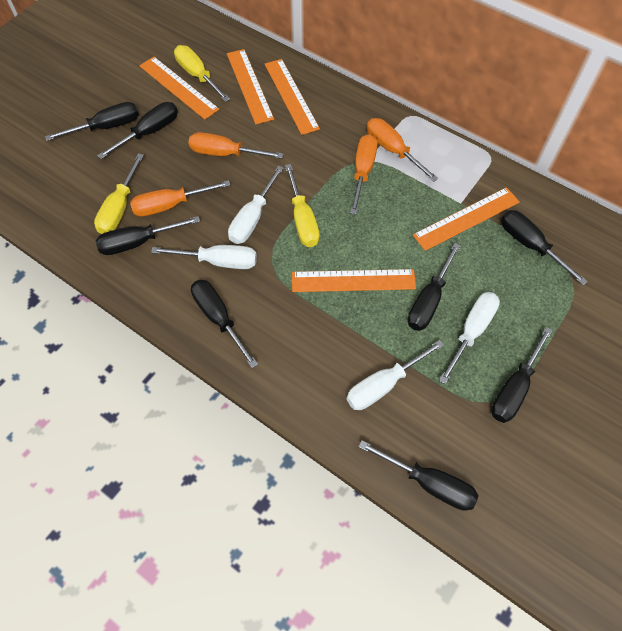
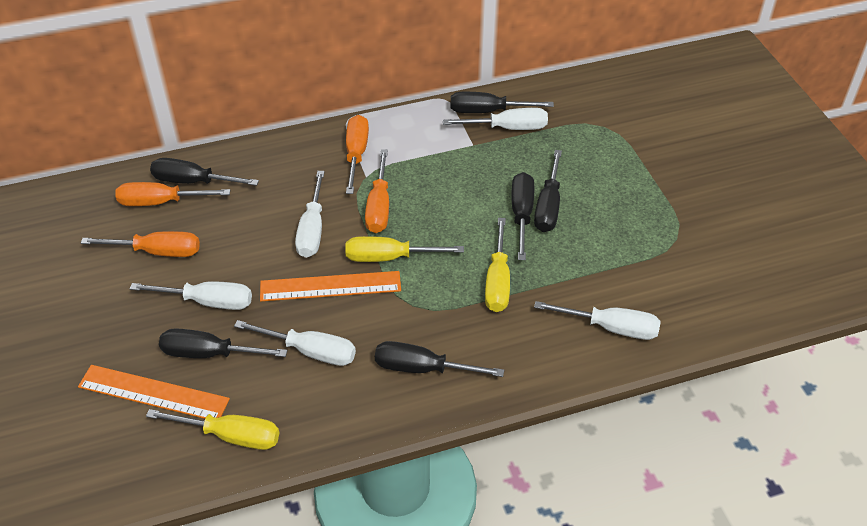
black screwdriver: [45,102,139,141] [96,216,200,255] [97,102,178,159] [191,280,258,368] [359,440,479,511] [408,243,461,331] [491,327,553,423] [501,210,588,285] = 8 -> [150,158,259,186] [159,328,287,358] [375,341,504,377] [451,92,554,113] [512,172,534,260] [534,150,562,232] = 6
orange ruler: [139,57,219,120] [227,49,274,124] [265,59,320,135] [292,269,416,292] [413,187,520,251] = 5 -> [78,365,230,419] [260,271,401,301] = 2
white screwdriver: [151,245,257,269] [228,166,284,244] [347,340,444,410] [439,292,500,384] = 4 -> [130,281,252,310] [234,320,356,366] [295,171,325,258] [443,108,548,130] [534,301,660,340] = 5

